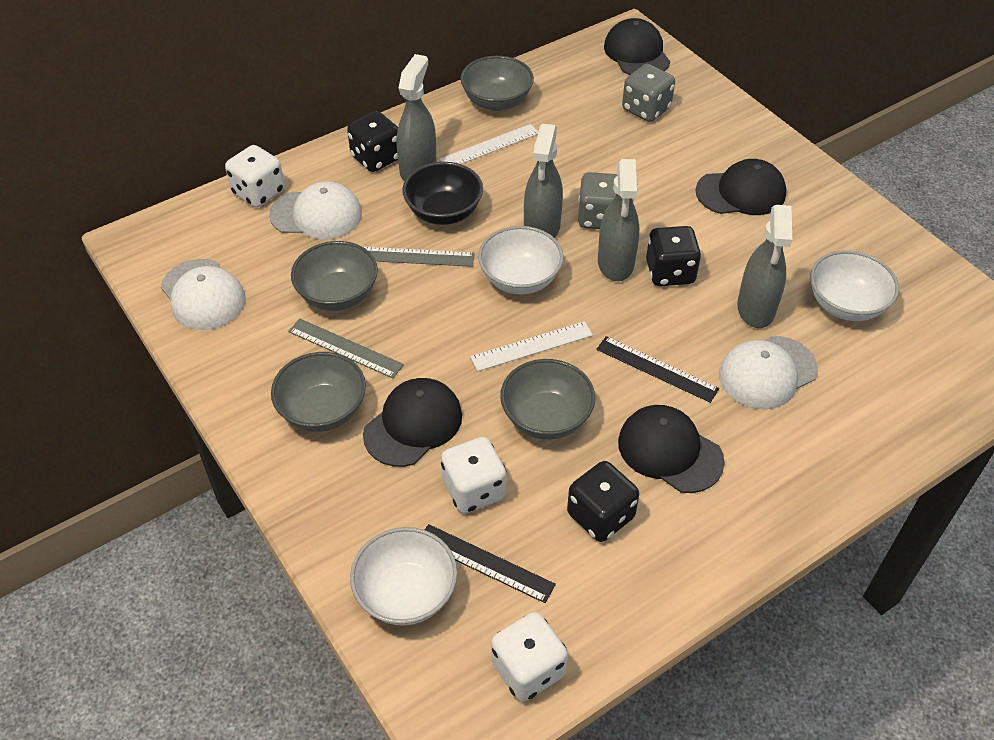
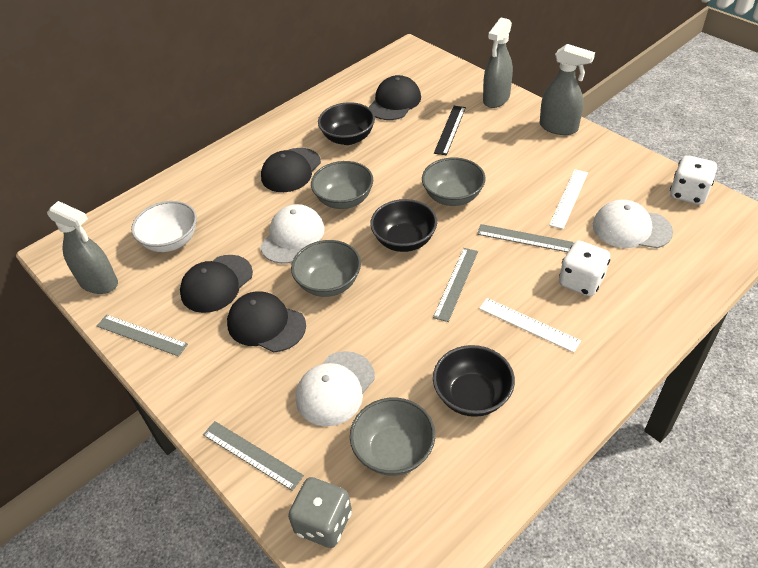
black bowl: [402,162,483,225] = 1 -> [318,102,375,145] [370,199,437,252] [433,345,515,417] = 3
black dice: [347,111,398,172] [567,461,639,542] [646,226,701,286] = 3 -> none = 0
black ruler: [425,524,556,603] [596,336,719,403] = 2 -> [434,106,466,155] = 1
grey dice: [578,172,618,229] [622,64,675,122] = 2 -> [288,477,352,548] = 1
grey ruler: [288,318,404,378] [364,247,475,267] = 2 -> [97,315,188,357] [203,421,304,491] [433,248,478,322] [477,224,574,252] = 4
grey spray bottle: [397,54,437,181] [524,123,563,238] [598,159,639,281] [737,205,792,328] = 4 -> [47,201,118,294] [483,18,513,108] [540,44,595,135] = 3
white bowl: [350,527,457,626] [478,226,564,294] [810,250,899,321] = 3 -> [131,201,197,252] = 1
white dice: [225,145,285,208] [441,437,506,514] [491,612,568,702] = 3 -> [559,241,610,296] [670,155,717,205] = 2

